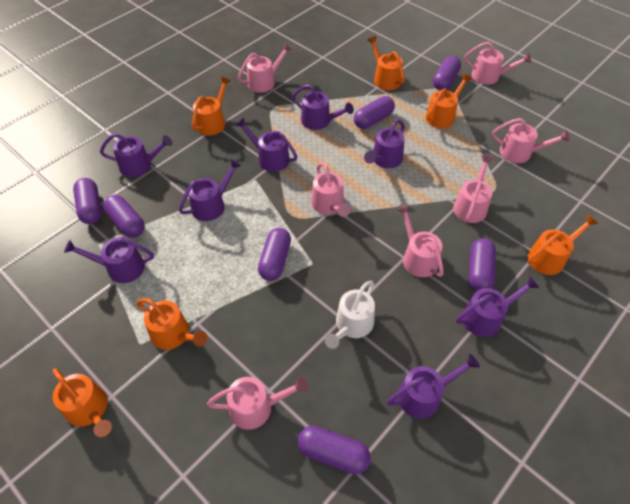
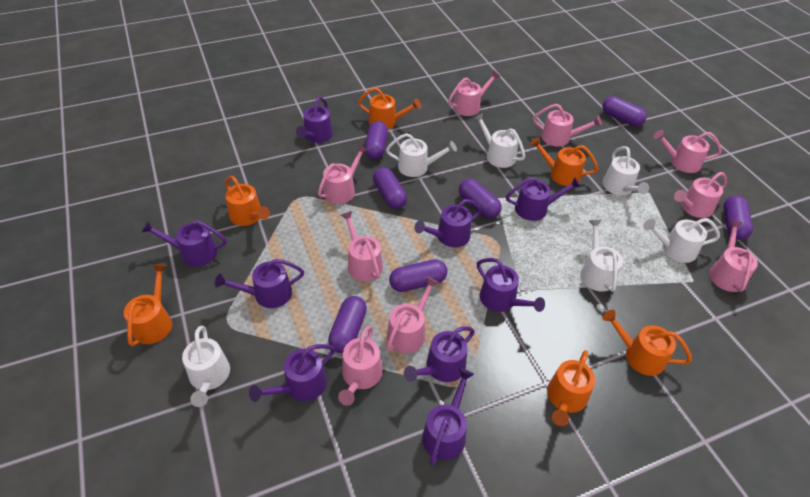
pink watering can: [207,376,308,430] [238,43,292,93] [311,162,350,217] [397,205,444,277] [453,155,493,223] [464,42,531,85] [492,118,570,163] = 7 -> [318,145,368,204] [338,325,383,406] [341,211,383,281] [386,277,439,353] [448,70,501,116] [533,104,602,146] [653,130,722,173] [674,172,727,218] [709,221,758,292] = 9
purple watering can: [64,237,154,283] [100,133,173,177] [179,159,242,221] [236,118,297,172] [292,85,354,130] [364,119,405,168] [387,354,480,419] [456,277,539,337] = 8 -> [142,221,227,267] [215,259,304,308] [249,344,335,402] [296,96,333,143] [404,326,475,382] [414,199,481,247] [422,368,474,466] [477,258,545,312] [506,177,581,221] = 9
white watering can: [324,281,375,349] = 1 -> [182,326,230,407] [386,133,457,177] [474,113,526,168] [580,220,623,292] [603,146,649,195] [643,218,720,263] = 6

